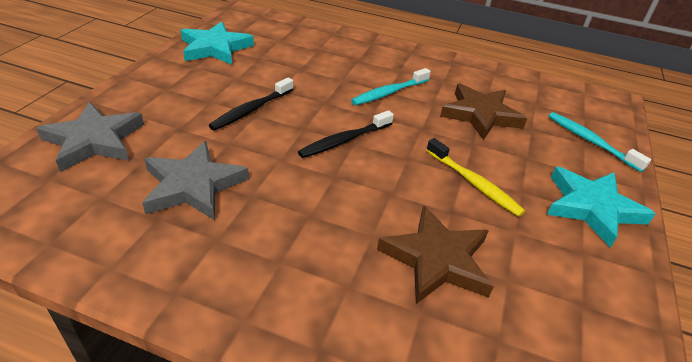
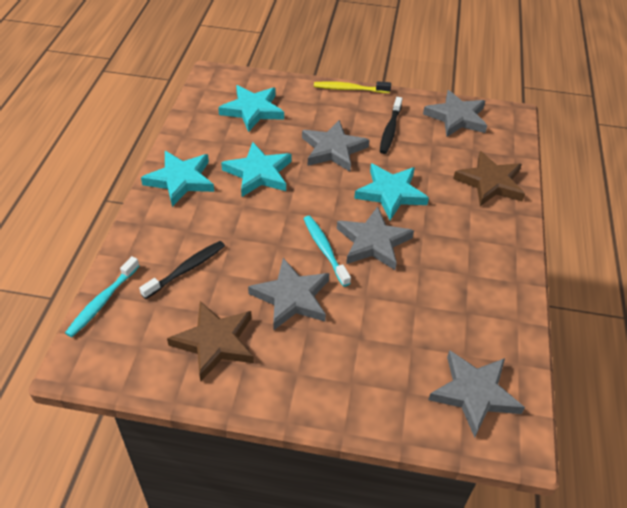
grey star: [36,102,144,172] [142,141,249,220] = 2 -> [248,258,329,331] [302,120,369,172] [337,206,414,270] [423,90,487,137] [428,350,525,438] = 5
turquoise star: [181,21,254,65] [547,167,655,248] = 2 -> [141,151,214,207] [218,85,284,132] [221,142,292,197] [354,164,429,220] = 4

